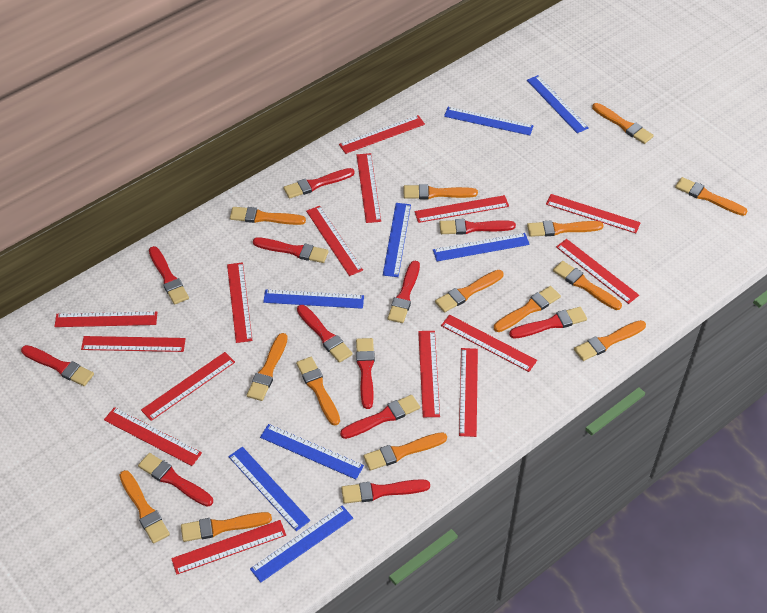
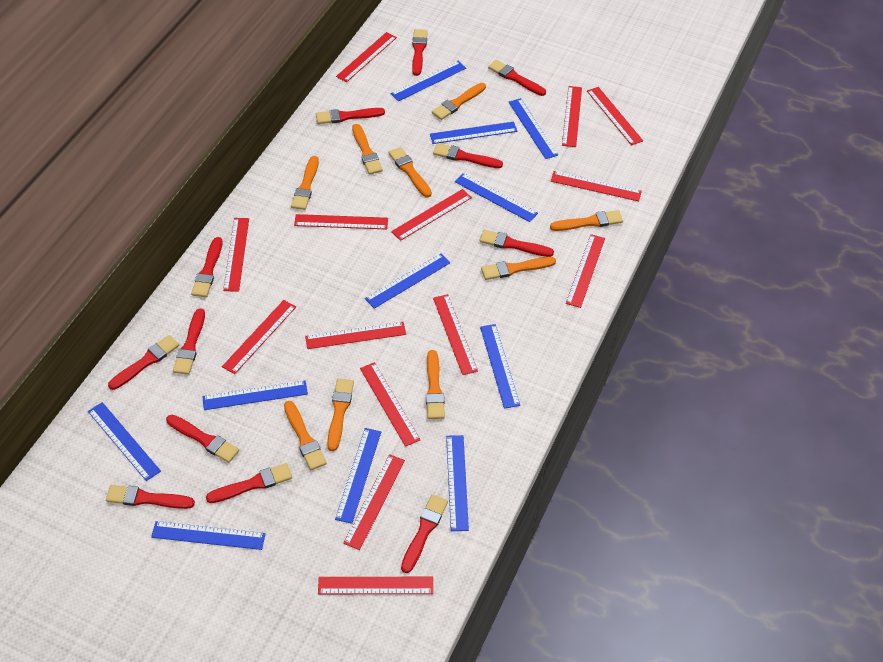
blue ruler: [228,447,310,531] [250,505,353,583] [260,424,364,479] [263,290,364,309] [383,203,411,277] [433,233,530,261] [444,107,534,135] [527,75,589,133] = 8 -> [88,402,161,481] [151,521,265,550] [202,380,308,410] [335,428,381,524] [365,253,451,309] [390,61,466,101] [430,122,517,144] [446,435,469,531] [455,173,538,222] [480,324,520,409] [509,98,558,159] = 11
orange brush: [120,470,170,544] [181,512,272,542] [230,207,306,225] [247,333,288,401] [296,357,340,426] [363,432,447,471] [404,184,478,199] [435,270,504,312] [494,286,561,332] [527,220,604,237] [553,261,622,310] [574,320,646,361] [592,103,654,144] [675,177,747,216] = 14 -> [284,401,327,470] [291,156,319,210] [327,378,354,451] [352,124,383,175] [388,147,432,197] [426,350,445,419] [432,83,486,120] [481,257,556,280] [550,210,623,231] = 9
red ruler: [54,311,157,327] [81,336,186,352] [104,407,202,466] [141,352,235,421] [171,520,286,574] [227,262,252,343] [306,206,363,276] [339,115,425,154] [357,153,381,223] [415,195,509,223] [418,331,440,417] [441,315,537,372] [459,348,478,437] [546,194,641,233] [556,239,639,304] = 15 -> [222,300,296,374] [223,218,249,292] [294,214,388,229] [305,322,406,349] [318,577,433,594] [336,32,397,82] [343,454,405,550] [360,362,421,447] [391,189,472,241] [433,294,478,375] [551,171,642,201] [562,86,582,147] [566,234,605,308] [587,87,643,146] = 14

